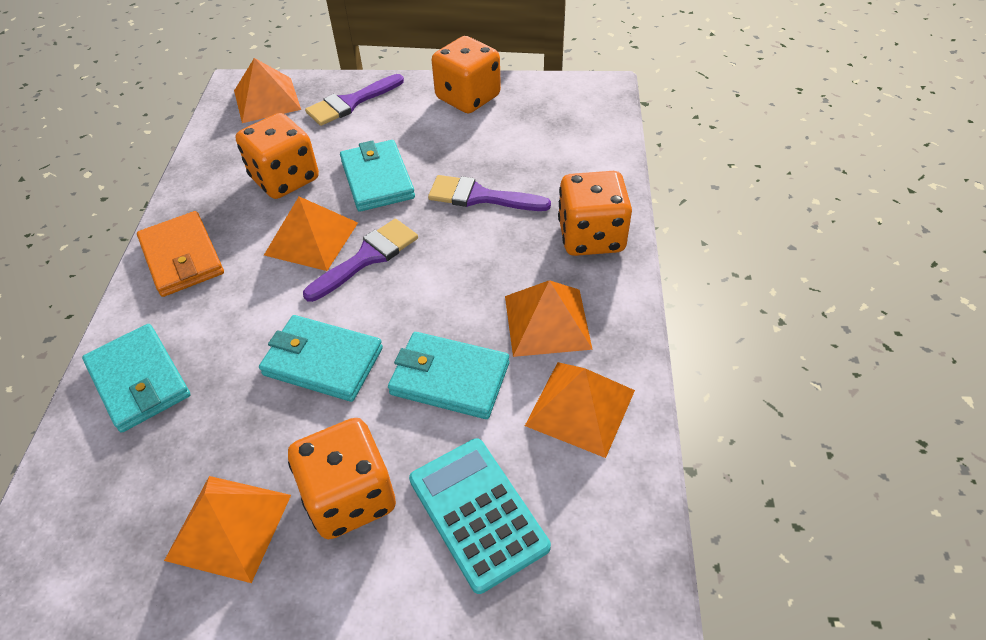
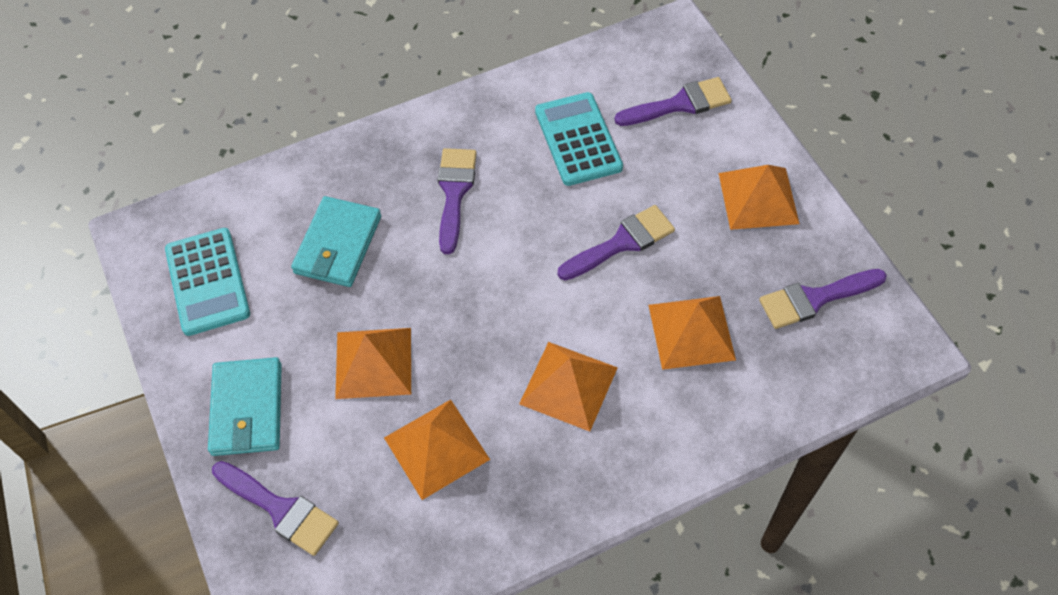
orange dice: [236,113,319,199] [288,418,396,539] [432,36,501,114] [558,171,632,256] = 4 -> none = 0
orange wallet: [137,211,224,297] = 1 -> none = 0
purple brush: [303,219,418,302] [305,74,404,126] [428,175,551,211] = 3 -> [212,461,339,556] [438,148,477,254] [558,205,675,281] [614,77,732,126] [759,269,887,329] = 5
turquoise calculator: [409,438,551,594] = 1 -> [165,228,250,336] [535,92,623,186] = 2
turquoise wallet: [82,324,190,433] [259,315,383,402] [340,140,415,212] [388,332,509,419] = 4 -> [208,357,282,456] [291,196,381,287] = 2

